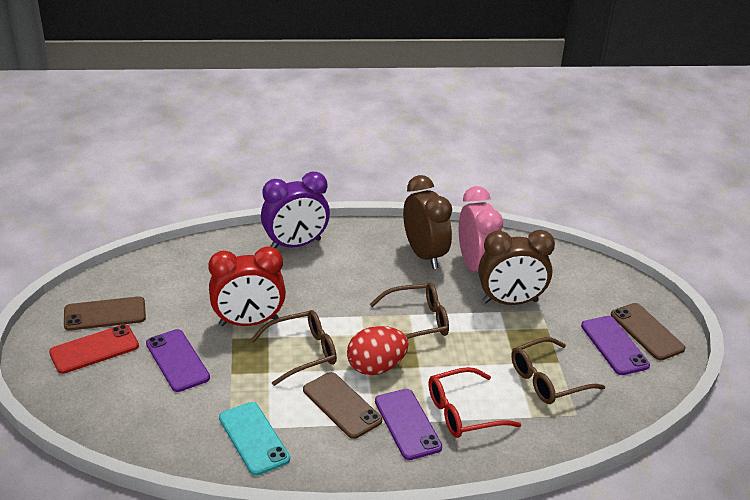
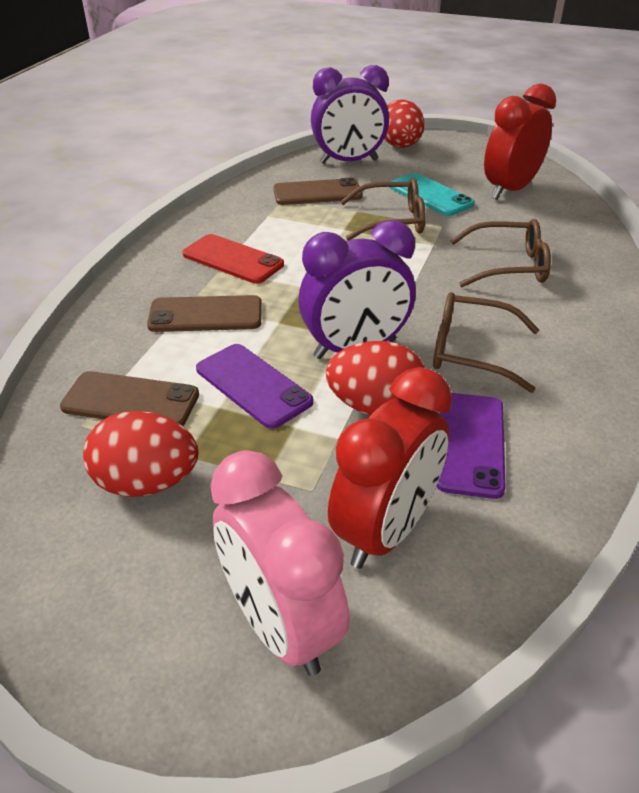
brown clock: [403,175,452,269] [478,230,555,305] = 2 -> none = 0
purple clock: [261,172,330,248] = 1 -> [298,220,416,359] [311,65,389,164] = 2
purple phone: [146,329,210,392] [375,389,442,460] [581,316,650,375] = 3 -> [196,344,313,429] [436,393,505,499] = 2
red clock: [208,246,286,326] = 1 -> [328,367,452,569] [484,84,556,200] = 2
red egg: [347,326,409,375] = 1 -> [83,411,199,497] [326,341,425,415] [384,99,425,148] = 3
red glasses: [429,367,521,438] = 1 -> none = 0

